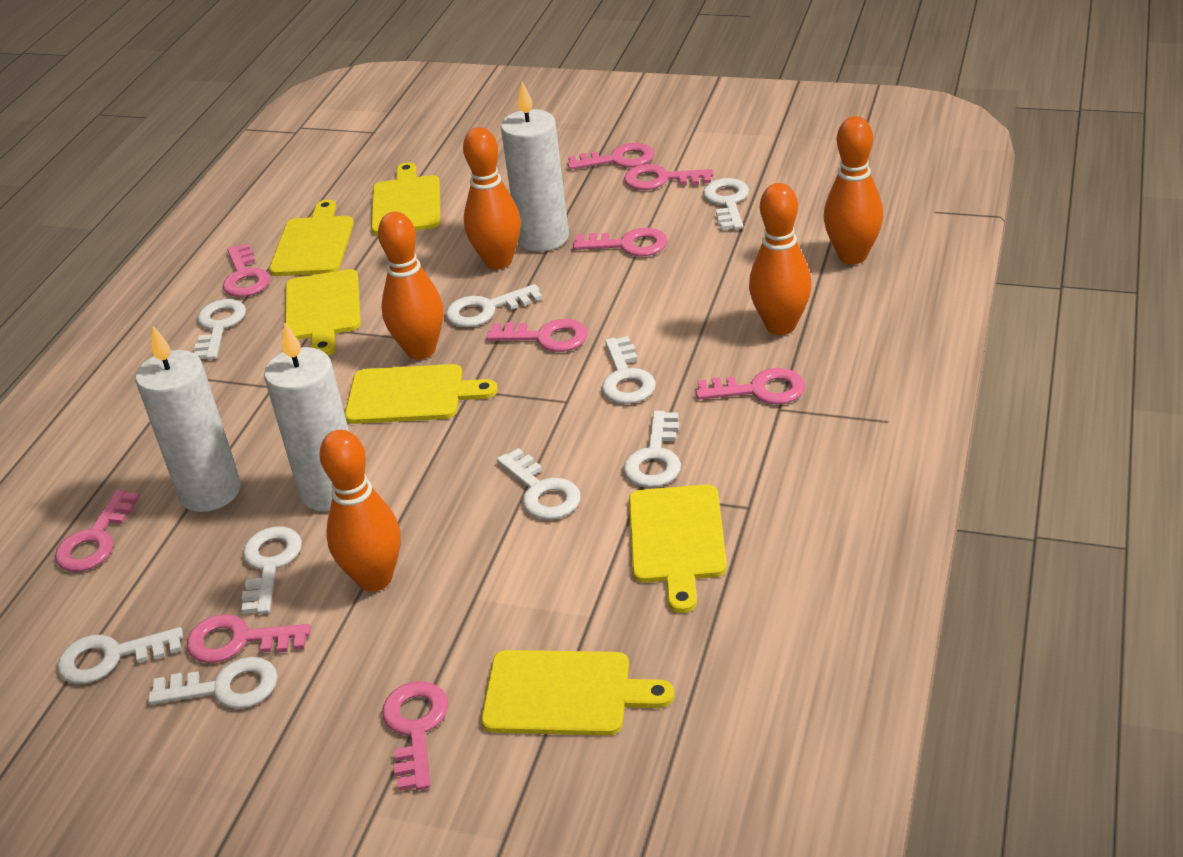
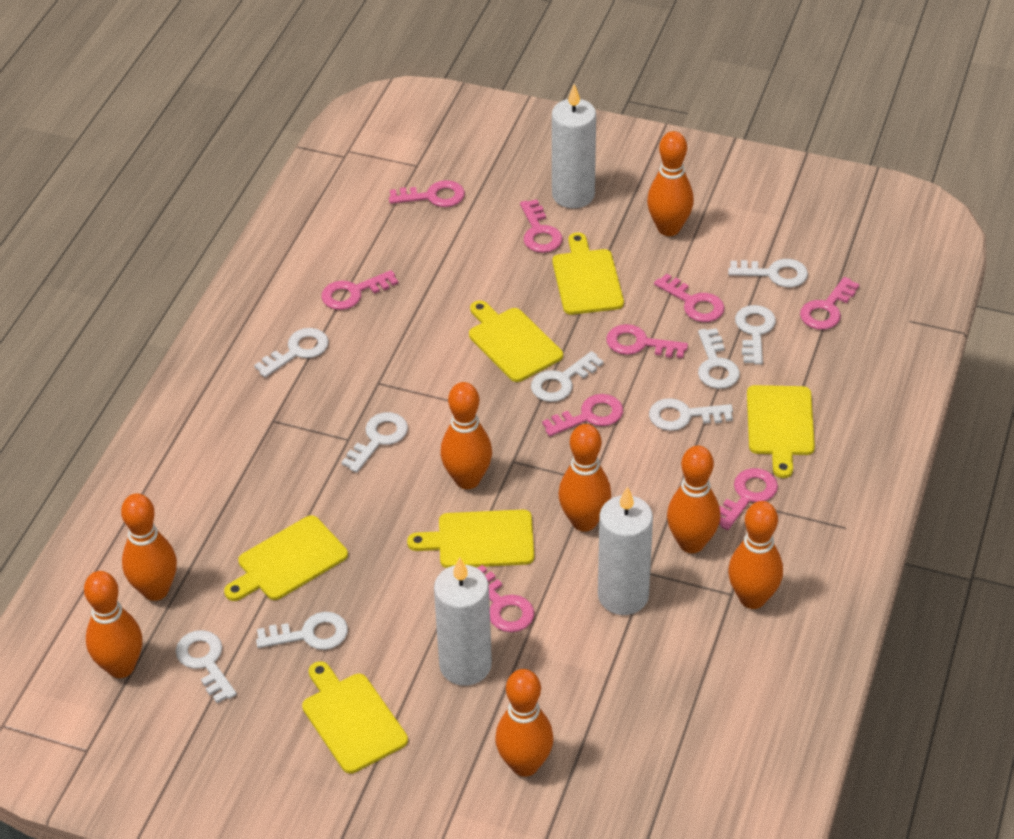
orange bowling pin: [319,430,401,592] [378,212,443,360] [463,127,521,270] [749,183,812,335] [823,116,883,264] = 5 -> [84,571,142,678] [121,493,177,601] [441,382,492,489] [495,669,554,777] [558,424,611,532] [647,131,694,236] [667,445,720,553] [728,501,783,609] = 8

